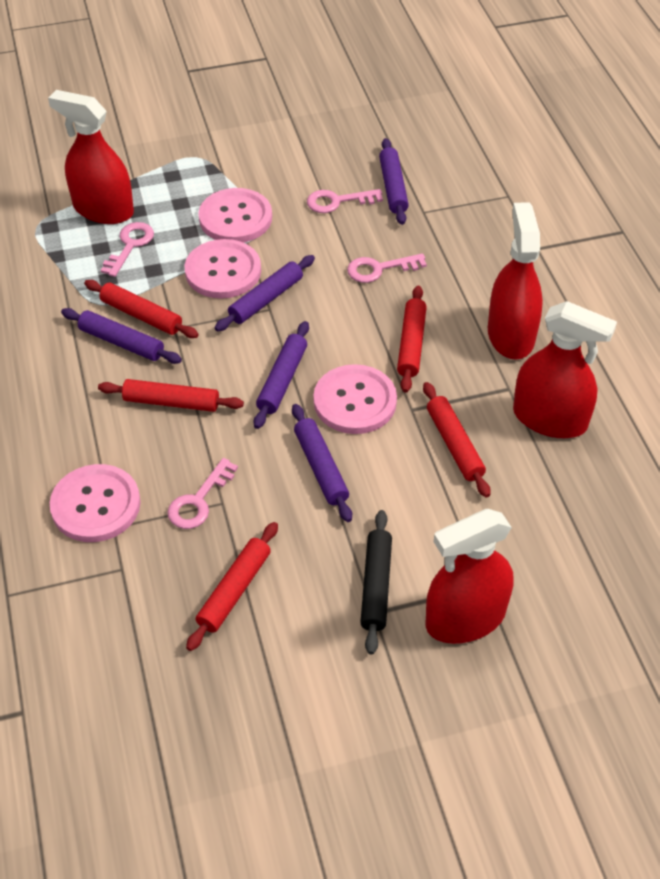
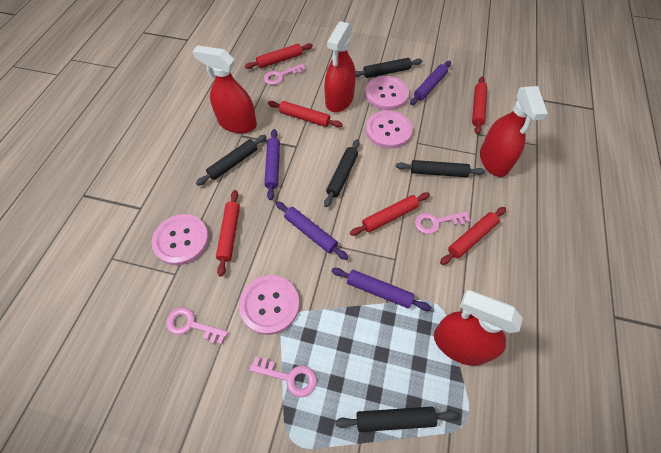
black rolling pin: [360,510,392,654] = 1 -> [196,135,266,186] [324,139,360,207] [335,407,458,432] [355,58,422,78] [396,160,485,177] = 5
purple rolling pin: [61,308,182,364] [215,255,315,331] [254,321,309,429] [292,404,352,522] [379,138,409,225] = 5 -> [264,129,280,200] [275,201,348,260] [332,268,431,311] [410,61,451,105] = 4
red rolling pin: [84,280,199,338] [98,379,244,412] [186,522,278,651] [397,286,427,393] [423,382,491,498] = 5 -> [216,190,240,277] [245,43,313,69] [268,101,343,127] [350,192,430,236] [440,207,506,265] [472,77,487,134] = 6

